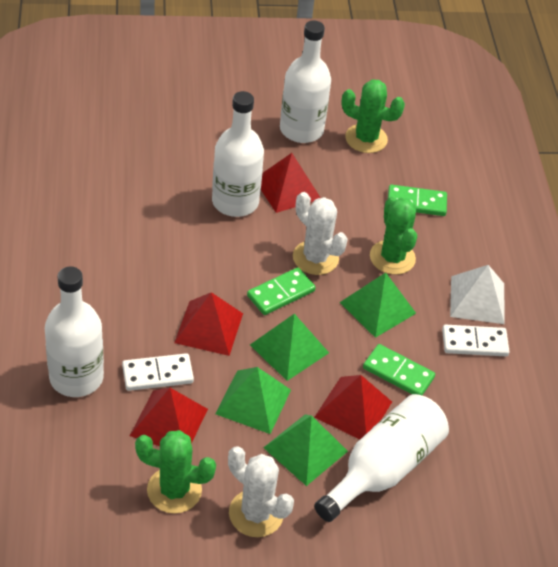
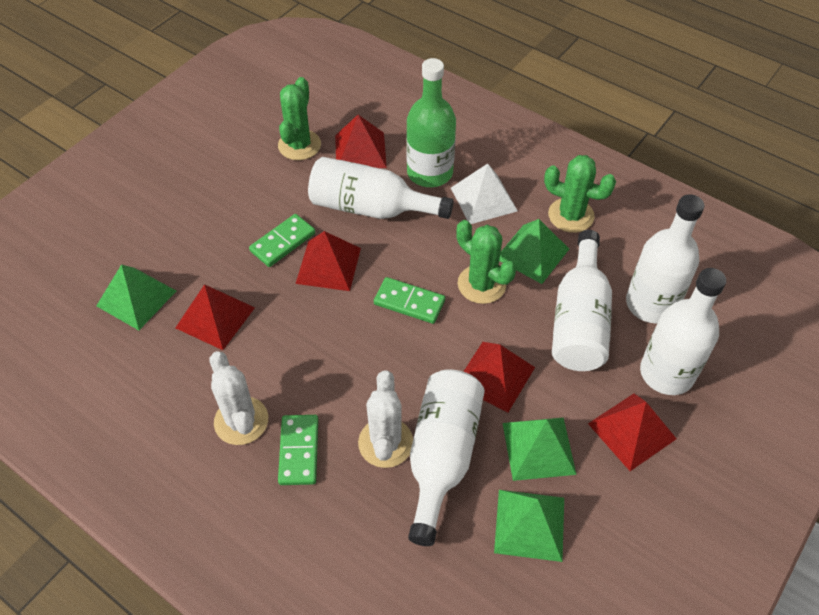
green bottle: none = 0 -> [406,58,456,187] = 1
red pyramid: [130,388,208,446] [174,292,243,356] [261,153,321,213] [315,375,392,440] = 4 -> [175,284,255,350] [295,231,361,291] [335,115,387,168] [463,342,535,412] [588,394,677,471] = 5
white bottle: [45,266,104,397] [212,91,264,217] [280,20,331,143] [314,394,449,522] = 4 -> [308,157,454,219] [408,369,485,546] [552,230,612,371] [626,194,704,323] [640,268,726,395] = 5
white domino: [122,353,194,391] [442,325,510,356] = 2 -> none = 0

